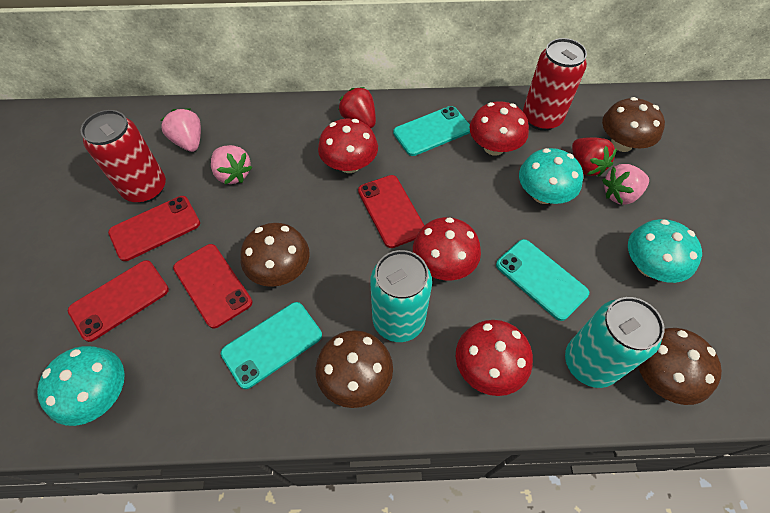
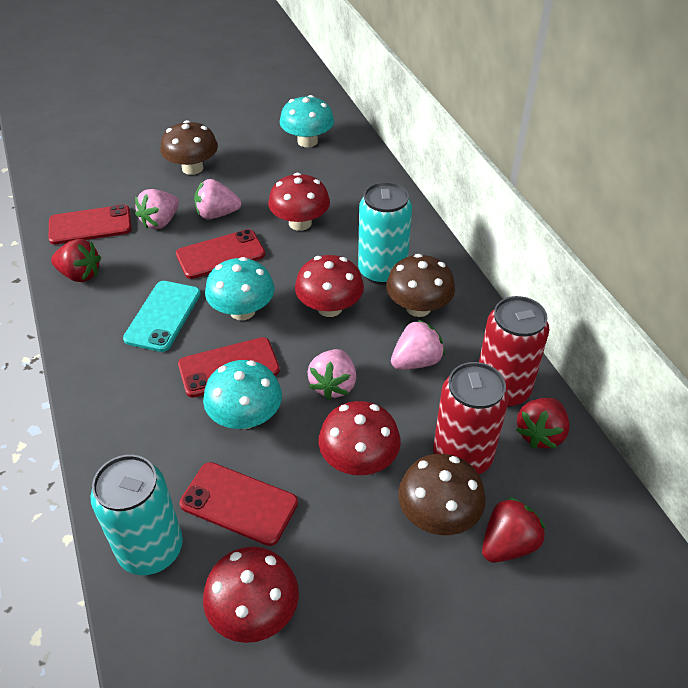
brown mushroom: [240,223,310,287] [316,330,393,408] [602,97,665,152] [638,328,722,405] = 4 -> [160,120,218,175] [386,254,455,317] [398,454,486,535] = 3
pink strawberry: [161,109,201,152] [211,145,252,184] [602,164,649,205] = 3 -> [135,189,179,229] [194,179,242,219] [307,349,356,400] [391,319,445,370] = 4
red strawberry: [339,87,376,128] [572,137,617,177] = 2 -> [51,239,101,282] [482,497,545,562] [516,398,570,449] = 3
turquoise phone: [221,302,322,389] [393,106,470,156] [496,239,589,321] = 3 -> [123,281,201,352] = 1

